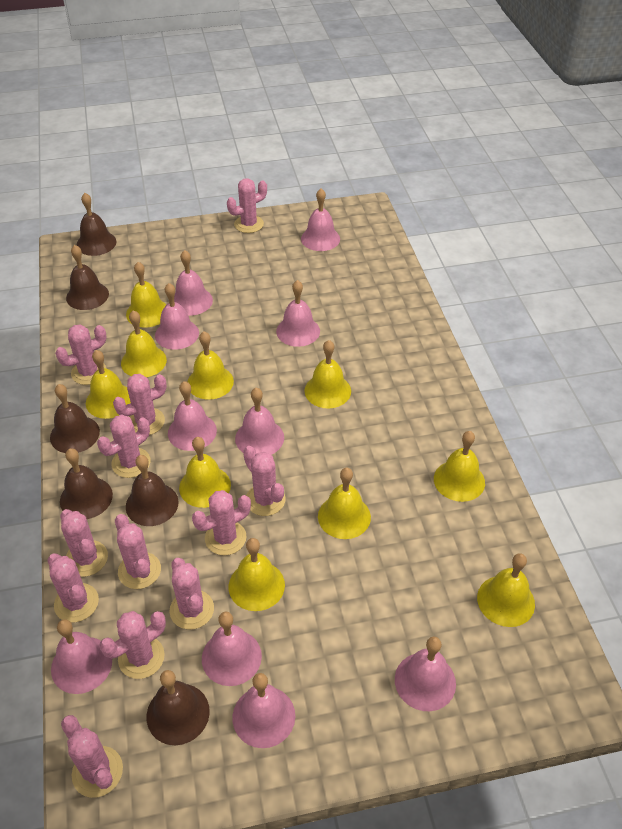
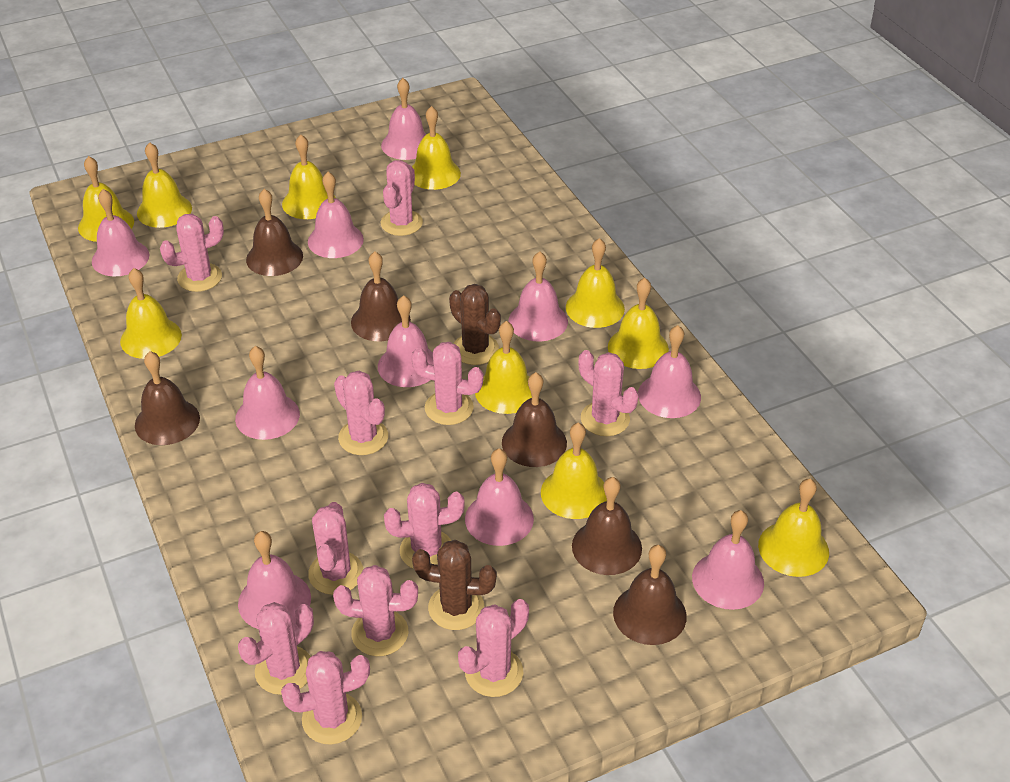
brown cactus: none = 0 -> [412,540,497,630] [449,284,501,365] = 2
pink cactus: [48,554,99,622] [55,324,107,385] [60,509,108,577] [61,715,123,798] [97,414,150,478] [99,611,166,679] [113,374,167,435] [115,514,161,589] [170,558,214,629] [192,490,251,555] [227,178,267,233] [243,446,286,516] = 12 -> [160,214,224,292] [238,602,314,695] [281,651,370,744] [308,502,363,595] [333,565,418,656] [334,371,388,455] [381,160,423,236] [384,483,465,569] [411,342,483,425] [458,599,529,697] [579,350,639,436] = 11

